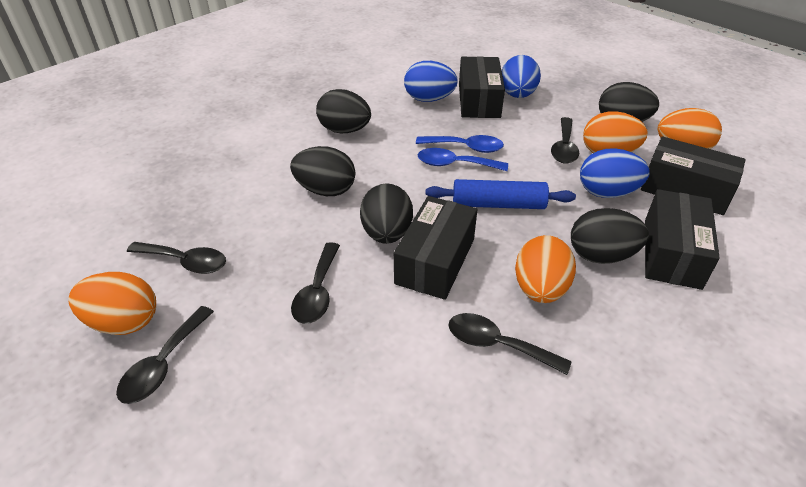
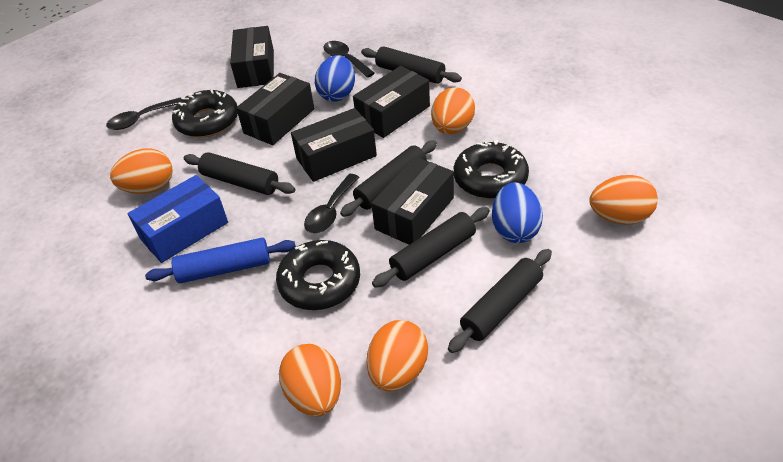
black box: [394,196,477,300] [459,56,505,118] [641,136,746,215] [645,189,720,290] = 4 -> [230,26,274,88] [236,73,314,145] [291,108,377,182] [353,66,430,138] [371,157,454,245] = 5
black donut: none = 0 -> [172,90,238,138] [276,240,360,310] [454,140,529,199] = 3
black egg: [290,146,355,196] [316,89,371,134] [360,183,413,244] [571,208,649,264] [599,82,659,122] = 5 -> none = 0
black rolling pin: none = 0 -> [184,152,295,195] [340,140,437,217] [361,46,462,84] [372,207,490,288] [448,249,552,353] = 5
black spoon: [116,306,214,404] [127,242,226,274] [291,242,340,324] [448,313,572,375] [551,117,580,164] = 5 -> [106,98,182,130] [304,174,359,233] [323,41,375,78] = 3
blue box: none = 0 -> [128,175,228,263] = 1
blue egg: [404,61,458,102] [501,55,541,98] [580,148,650,198] = 3 -> [315,55,355,102] [492,182,543,243] = 2
blue spoon: [416,135,504,153] [418,148,508,171] = 2 -> none = 0
orange egg: [69,272,156,335] [515,235,576,303] [583,111,647,153] [658,108,722,149] = 4 -> [110,149,173,194] [279,344,341,417] [367,320,428,392] [431,87,475,134] [589,175,658,225] = 5

